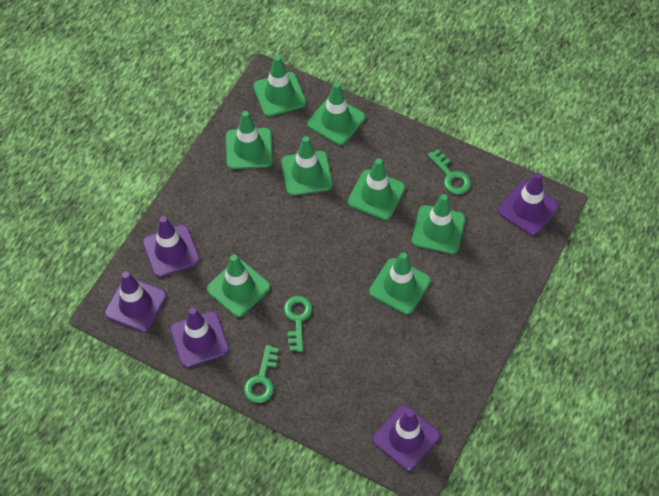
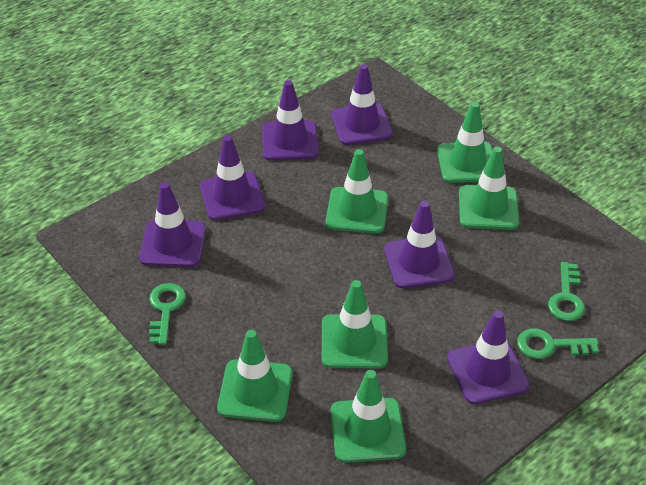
green traffic cone: [207,254,270,317] [226,111,273,169] [253,55,306,117] [282,136,333,196] [307,82,365,145] [348,158,405,220] [369,252,431,315] [412,194,465,254] = 8 -> [217,330,293,422] [322,280,388,368] [326,149,388,234] [331,370,406,463] [437,102,493,183] [459,146,520,230] = 6
purple traffic cone: [105,272,167,332] [142,216,200,277] [170,308,229,368] [372,405,440,471] [498,172,559,236] = 5 -> [139,182,206,267] [200,135,265,221] [262,80,319,161] [331,64,393,145] [384,201,455,288] [447,310,530,404] = 6

